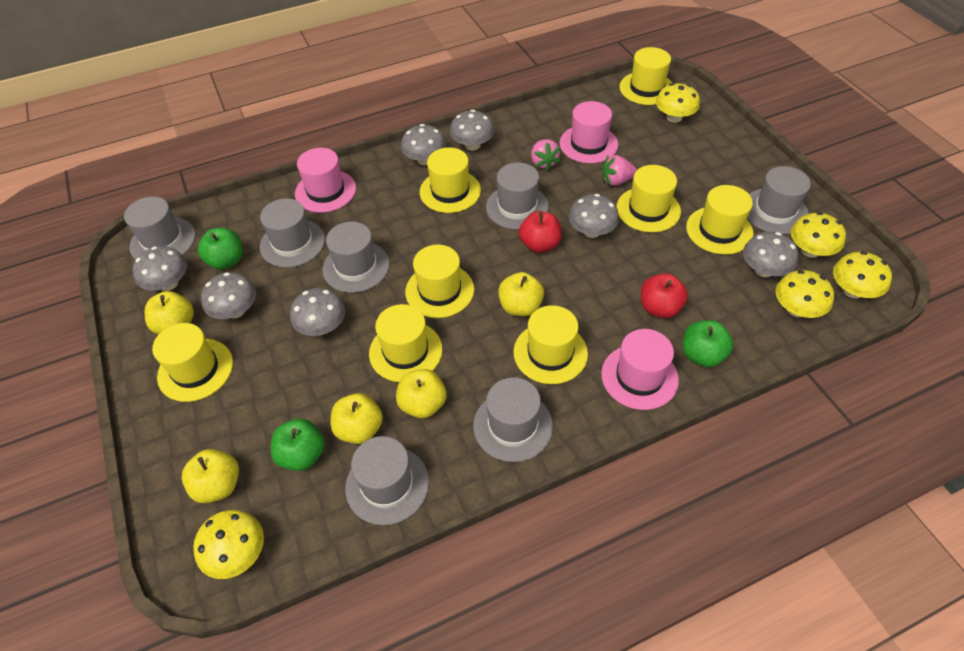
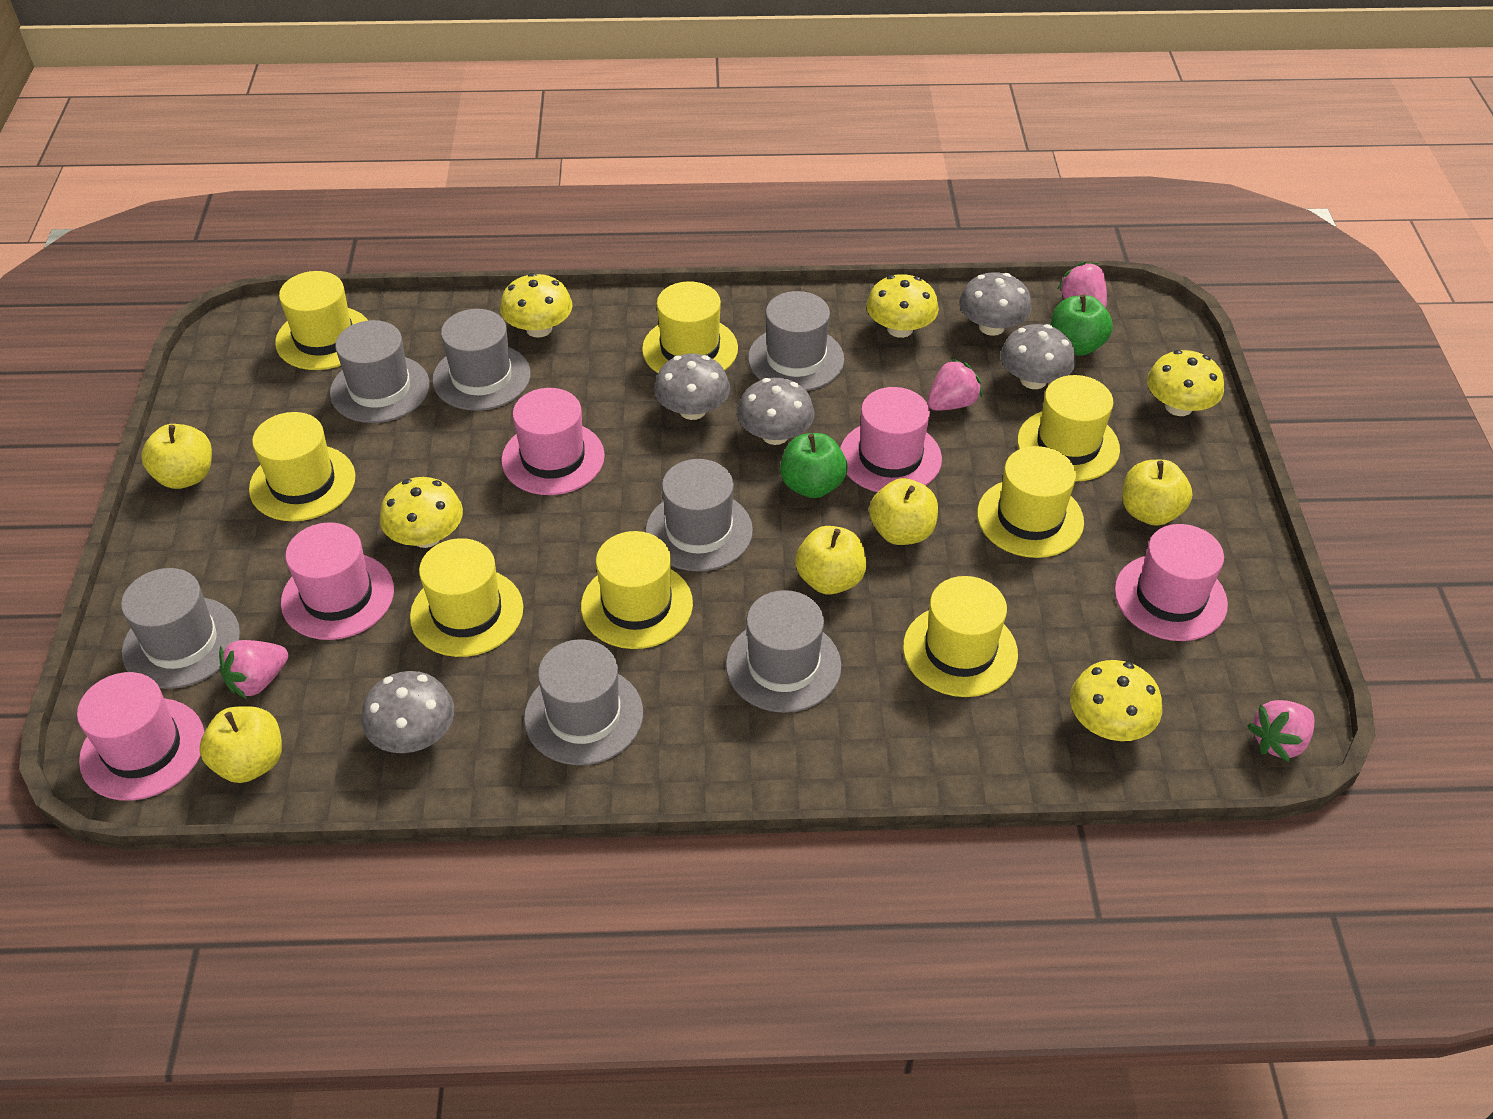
green apple: [198,228,243,270] [271,419,325,471] [683,320,733,367] = 3 -> [780,433,847,498] [1051,294,1113,356] = 2
grey mushroom: [132,246,187,291] [201,272,256,319] [290,288,345,336] [401,124,446,165] [450,110,494,150] [569,194,619,238] [743,232,798,277] = 7 -> [362,671,454,753] [654,354,730,420] [737,378,815,445] [959,272,1032,336] [1000,324,1076,389] = 5
pink hat: [295,148,356,213] [559,101,618,163] [601,329,679,410] = 3 -> [77,672,204,801] [281,522,394,640] [501,388,605,495] [840,387,942,492] [1115,524,1228,641] = 5
pink strawberry: [531,139,561,171] [602,155,637,186] = 2 -> [219,640,288,699] [927,358,982,411] [1057,261,1107,308] [1247,700,1314,762] = 4
red apple: [519,211,561,253] [641,273,688,318] = 2 -> none = 0

